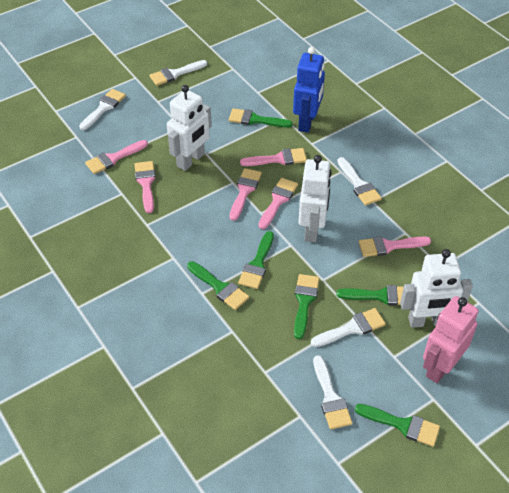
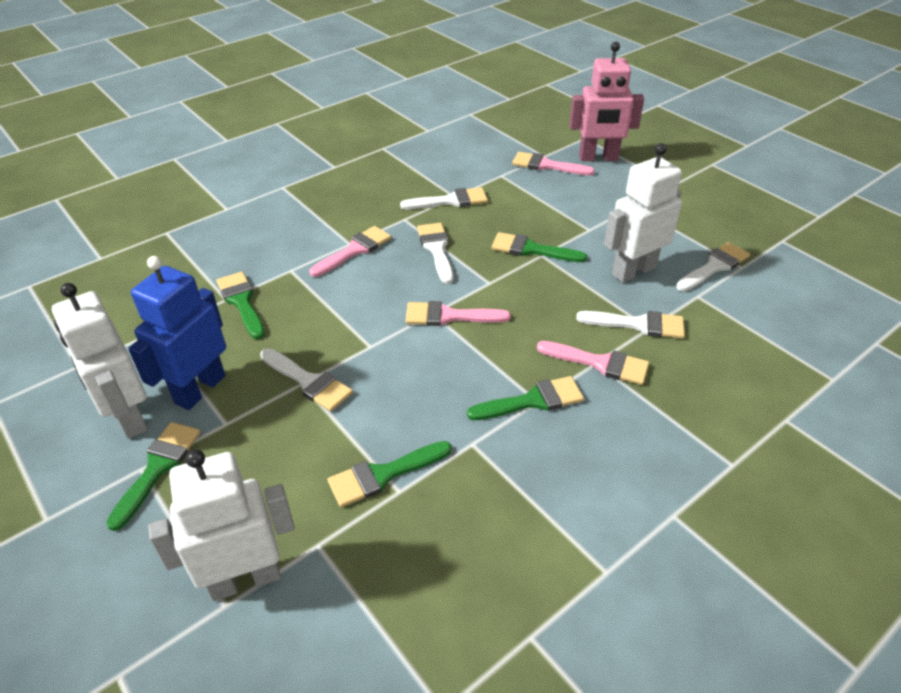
green brush: [187,261,249,310] [228,108,293,128] [238,231,274,289] [294,274,319,339] [337,285,404,306] [355,404,440,447] = 6 -> [106,422,200,531] [216,272,265,339] [327,441,452,507] [467,376,584,420] [491,232,587,262] = 5
pink brush: [85,140,148,174] [135,161,156,213] [229,168,262,221] [240,148,307,166] [258,178,298,229] [359,236,431,257] = 6 -> [310,226,391,277] [405,301,511,326] [512,152,595,175] [537,341,649,385] = 4

